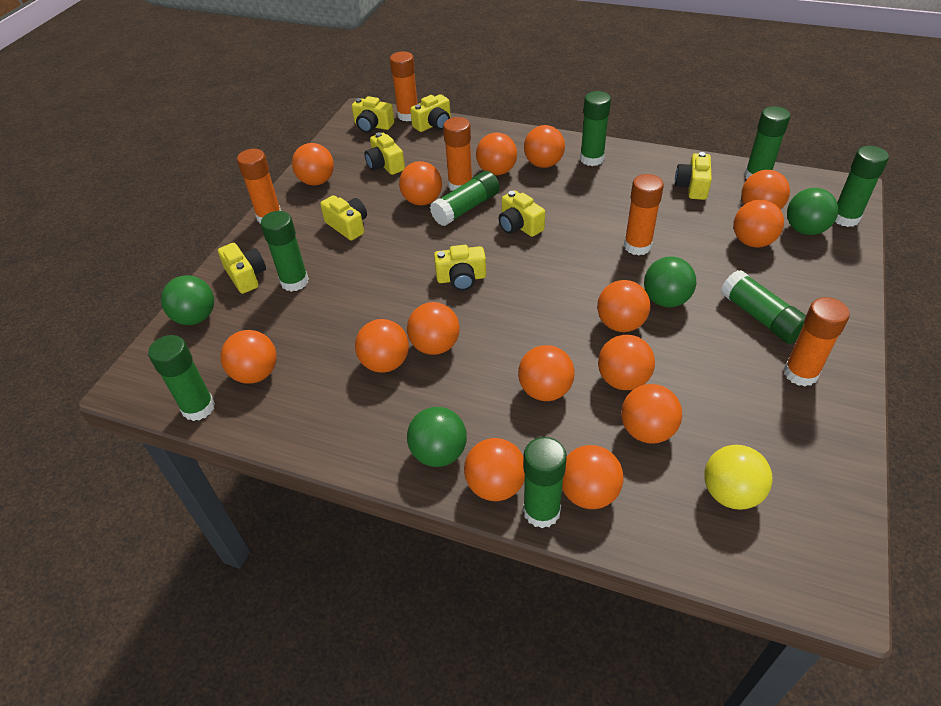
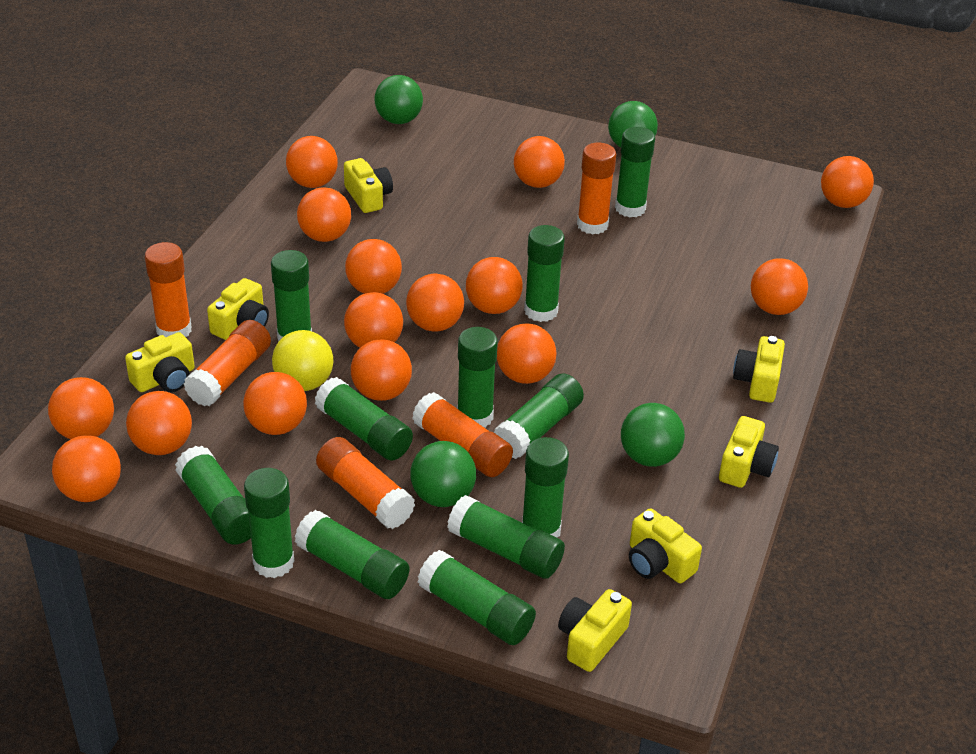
green glue stick: [148,335,215,421] [261,211,309,292] [430,171,500,226] [523,437,567,528] [580,91,611,166] [721,270,806,344] [744,106,790,179] [835,146,889,227] = 8 -> [175,446,251,545] [244,468,294,578] [271,250,312,342] [295,510,409,599] [315,377,413,461] [418,550,536,645] [447,495,565,579] [457,327,498,428] [494,374,584,459] [522,437,569,537] [524,225,565,322] [615,127,655,217] = 12
yellow camera: [218,243,266,294] [320,195,367,241] [352,96,394,133] [364,132,405,175] [410,94,451,132] [434,245,486,291] [499,190,545,237] [675,152,712,200] = 8 -> [125,332,195,392] [207,278,269,340] [344,158,393,213] [558,589,632,672] [629,508,702,583] [719,416,779,488] [733,336,785,403] = 7

